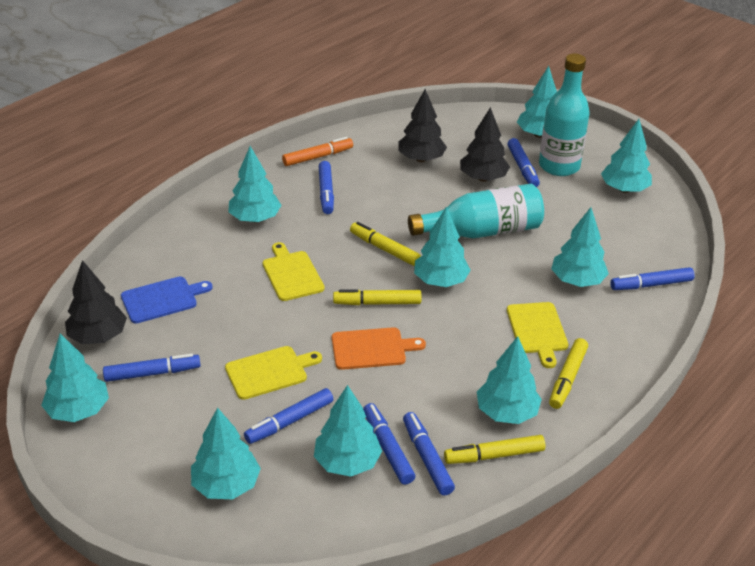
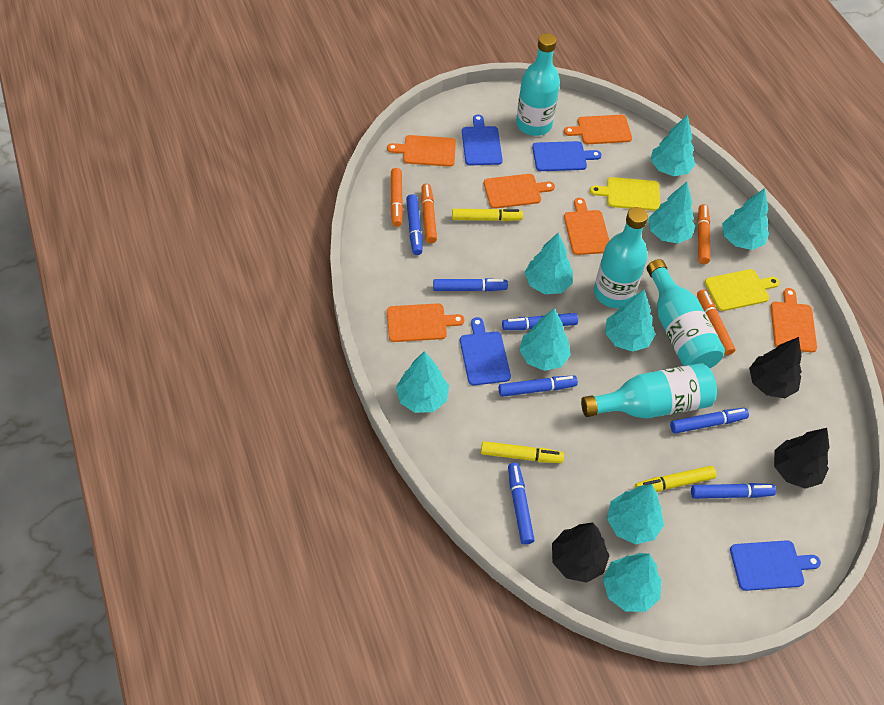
blue cutting board: [121,276,213,323] = 1 -> [460,317,511,386] [462,115,503,165] [532,141,602,171] [730,540,821,591] = 4
orange cutting board: [332,327,426,370] = 1 -> [387,135,456,167] [387,303,464,342] [484,174,555,209] [564,115,632,144] [564,198,610,255] [771,288,817,353] = 6
orange marker: [282,137,353,166] = 1 -> [390,168,403,227] [421,184,437,243] [697,204,710,264] [697,289,735,355] = 4
turquoise bottle: [408,184,544,238] [539,54,590,176] = 2 -> [516,33,560,136] [581,363,717,419] [594,207,648,308] [647,259,725,368] = 4
yellow cutting board: [225,346,322,400] [262,242,325,301] [507,302,568,368] = 3 -> [590,177,660,211] [704,269,780,311] = 2
yellow marker: [333,289,422,305] [350,222,421,266] [444,435,545,464] [549,338,588,409] = 4 -> [452,209,523,221] [481,441,564,463] [635,466,717,492] = 3

